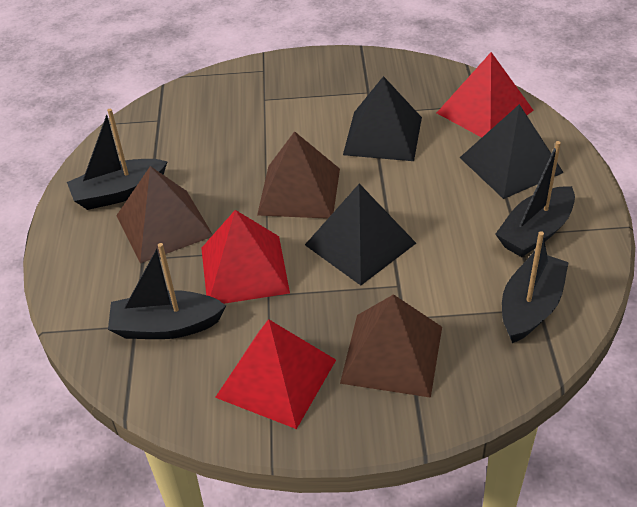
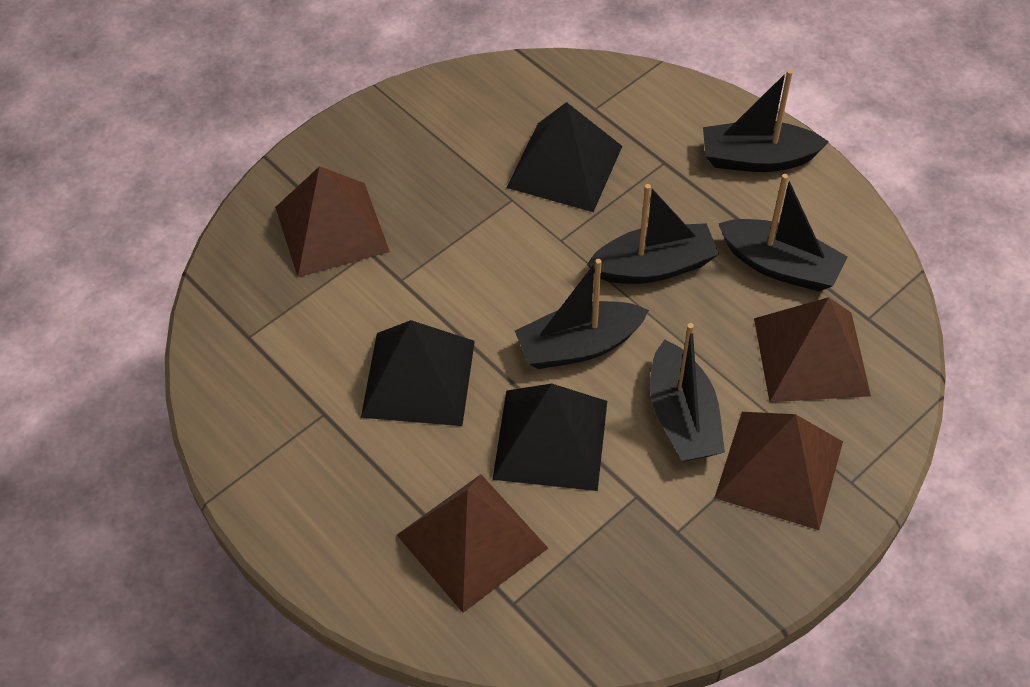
black boat: [67,109,168,210] [108,243,226,339] [495,141,575,257] [502,231,569,343] = 4 -> [515,259,649,369] [587,184,719,284] [650,323,725,462] [703,69,829,172] [718,174,848,291] = 5
brown pyramid: [116,166,213,263] [257,131,340,219] [340,294,442,398] = 3 -> [275,166,390,277] [397,474,548,613] [714,412,843,530] [754,297,871,402] = 4
red pyramid: [201,210,290,304] [215,319,336,429] [437,52,534,138] = 3 -> none = 0

